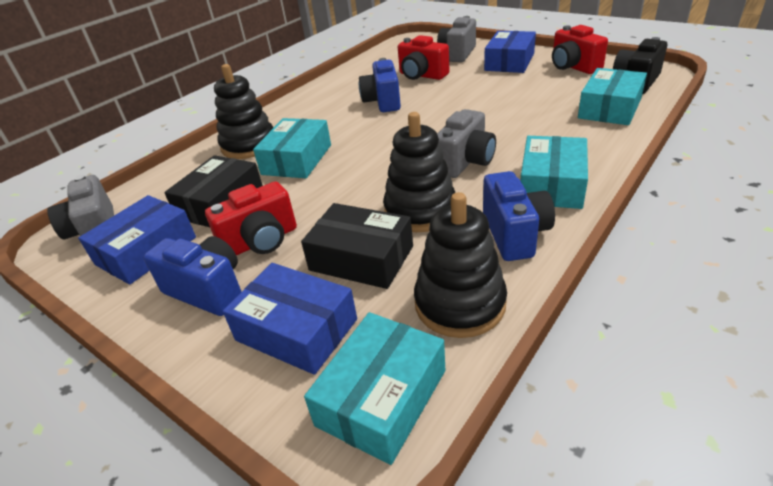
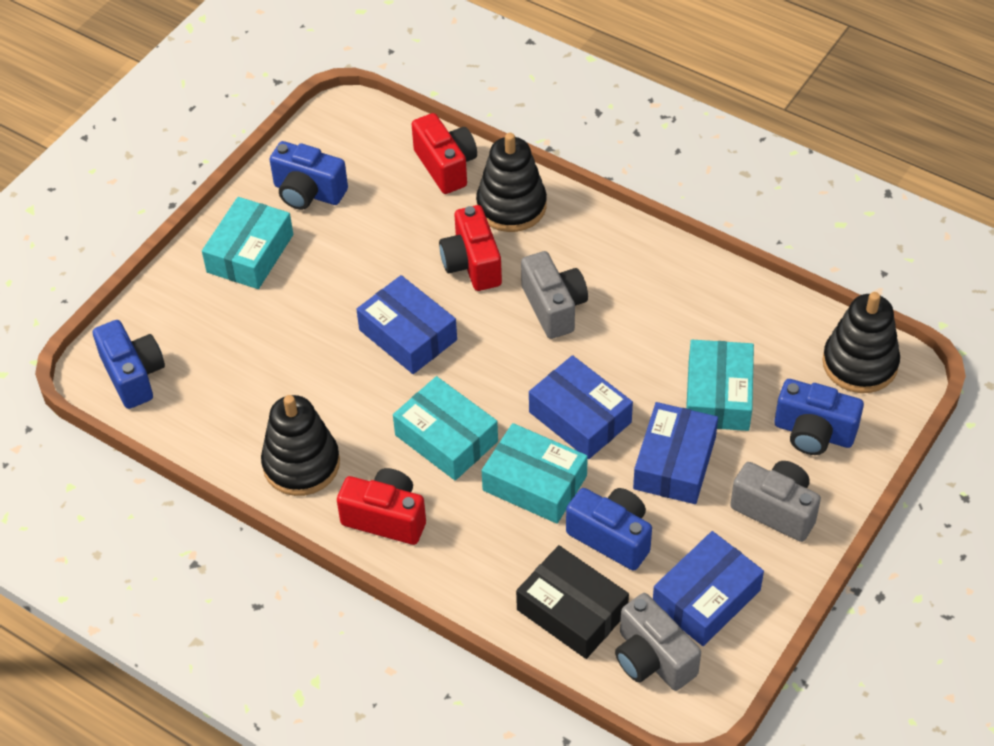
black box: [164,155,263,227] [301,203,413,289] = 2 -> [516,545,629,659] = 1
black camera: [613,37,667,94] = 1 -> none = 0
blue box: [78,195,196,285] [223,263,357,375] [484,31,536,73] = 3 -> [356,275,457,374] [529,355,633,459] [633,402,718,504] [653,531,764,646] = 4
blue camera: [144,236,242,316] [359,58,401,112] [483,171,555,261] = 3 -> [93,320,165,409] [269,141,348,210] [566,488,652,571] [774,379,864,455] = 4

